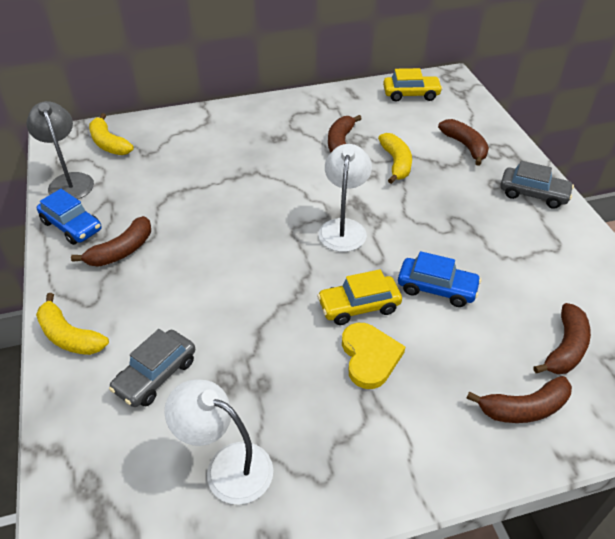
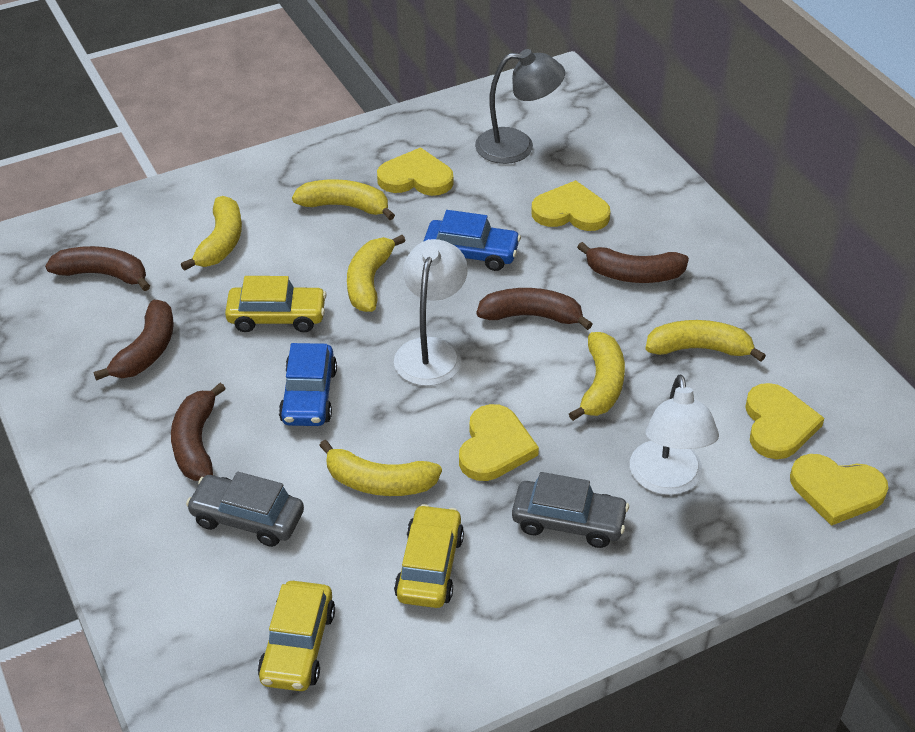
yellow banana: [36,293,109,355] [89,113,134,155] [378,133,412,184] = 3 -> [181,196,242,271] [292,179,395,220] [319,440,442,496] [347,235,406,312] [569,332,625,421] [646,320,766,362] = 6
yellow car: [317,269,402,325] [383,68,443,102] = 2 -> [225,276,327,332] [258,581,335,691] [394,504,464,608] = 3
yellow heart: [342,323,405,389] = 1 -> [377,147,453,196] [459,404,539,481] [531,180,611,231] [745,383,824,459] [790,454,888,526] = 5

